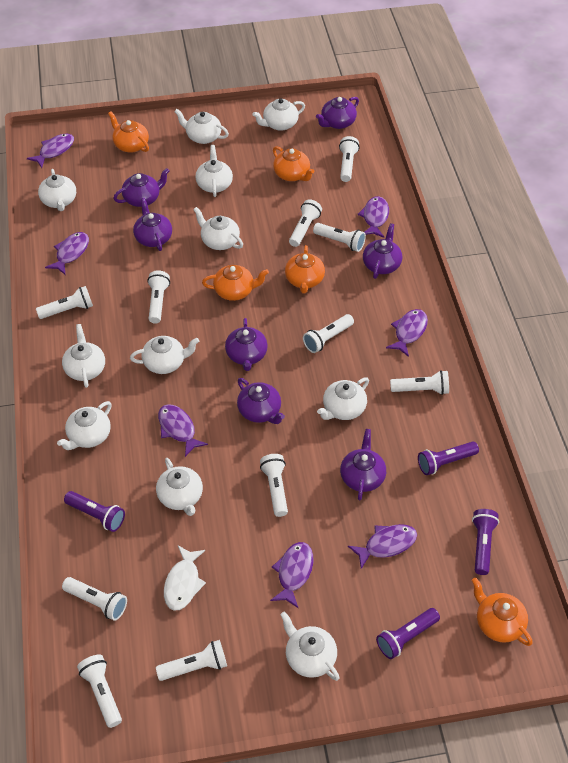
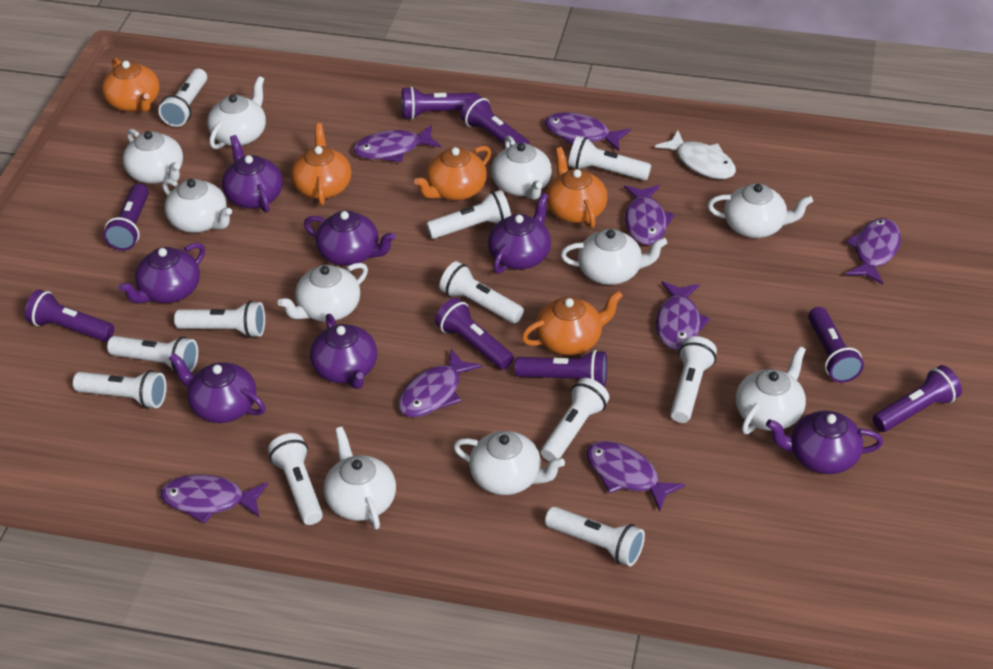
purple fish: [27,134,74,168] [45,232,89,274] [158,404,208,457] [270,542,313,609] [348,524,417,569] [357,196,389,238] [386,309,428,357] = 7 -> [161,475,268,524] [353,125,441,162] [398,349,482,417] [545,112,631,151] [586,441,685,511] [624,185,675,245] [656,281,710,350] [846,218,901,285] = 8
purple flashlight: [64,491,125,532] [376,608,440,659] [418,441,479,475] [472,509,499,575] = 4 -> [25,290,114,342] [104,184,149,250] [401,87,479,119] [435,298,514,370] [460,95,530,146] [515,350,607,387] [808,307,864,383] [873,365,962,432] = 8
white teapot: [38,169,76,211] [57,401,112,450] [62,324,105,388] [130,336,199,374] [156,458,203,516] [174,109,229,144] [193,207,243,250] [195,145,233,197] [252,98,305,131] [280,611,340,681] [317,377,369,420] = 11 -> [123,129,183,184] [162,179,232,233] [207,76,266,149] [278,263,368,322] [324,427,396,530] [453,431,565,495] [491,136,552,200] [561,229,667,285] [708,183,813,238] [736,346,806,434] = 10

